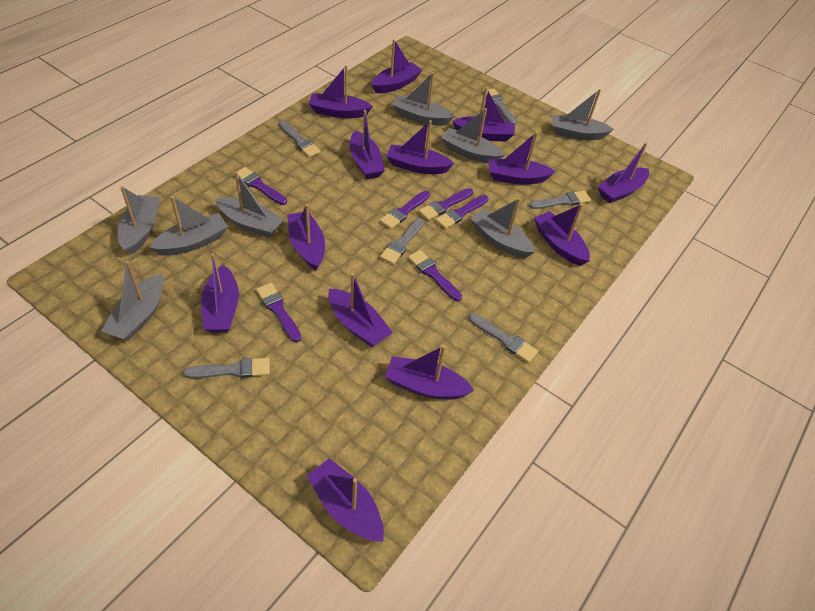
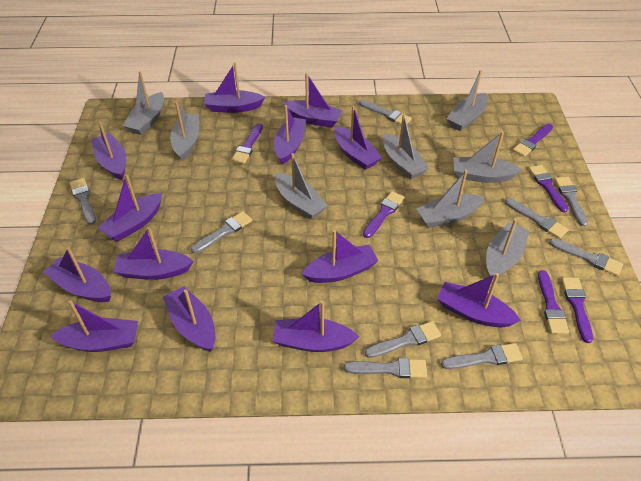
grey brush: [183,358,270,378] [279,121,321,157] [380,218,424,264] [469,313,538,363] [483,89,517,124] [529,191,591,209] = 6 -> [70,178,96,225] [191,211,252,253] [344,358,427,378] [359,100,412,124] [365,321,441,358] [441,343,523,369] [505,198,569,239] [549,238,623,276] [554,177,588,227] = 9

